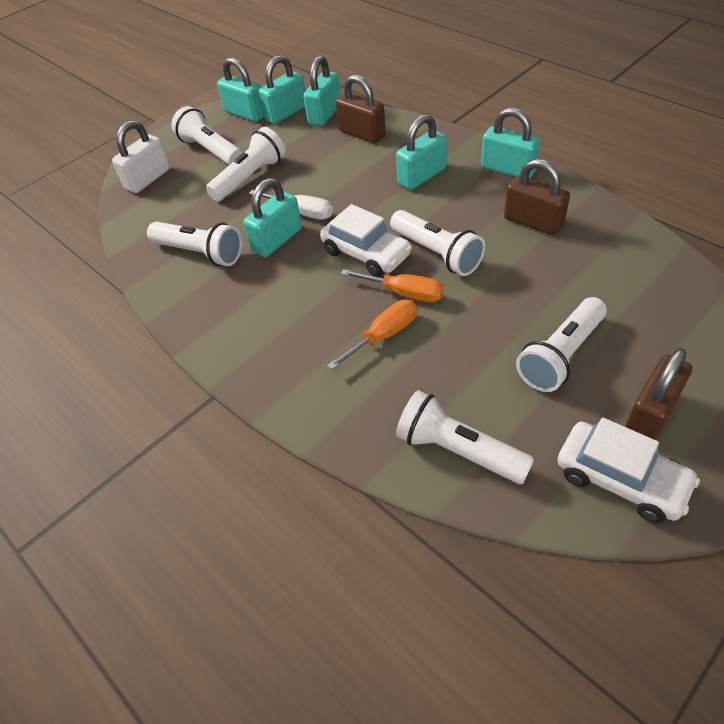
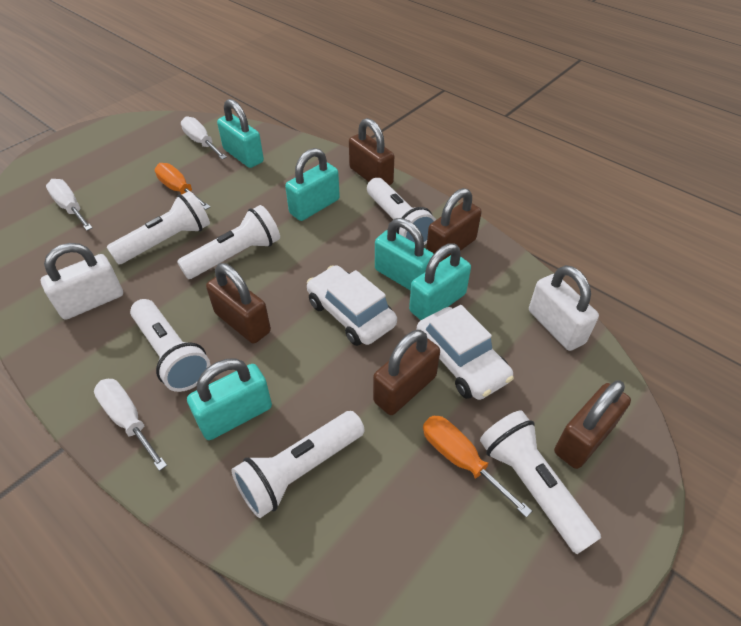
brown padlock: [336,75,386,143] [504,159,570,236] [625,348,692,440] = 3 -> [206,263,271,343] [349,118,394,185] [373,330,440,415] [426,188,482,262] [554,380,631,469] = 5
turquoise padlock: [217,57,264,122] [243,178,302,257] [258,55,305,124] [303,56,341,126] [396,114,447,190] [481,108,541,179] = 6 -> [187,358,272,440] [217,99,264,168] [285,148,340,221] [375,218,434,291] [409,243,471,320] = 5
white padlock: [112,120,170,193] = 1 -> [41,243,123,320] [529,265,599,351] = 2
white screwdriver: [249,190,333,219] = 1 -> [46,179,93,231] [94,379,167,471] [181,116,227,159] = 3

